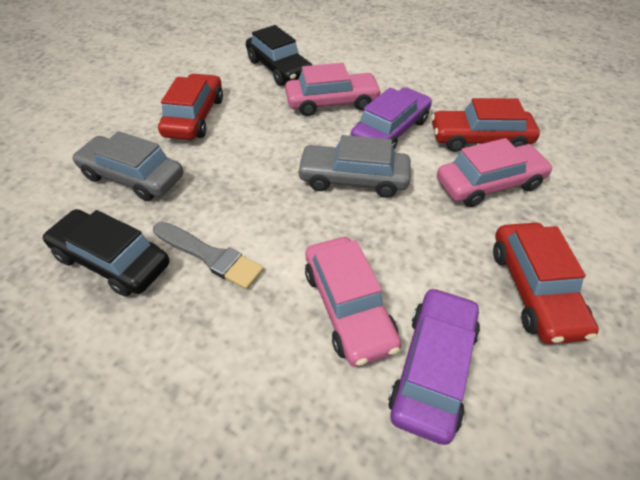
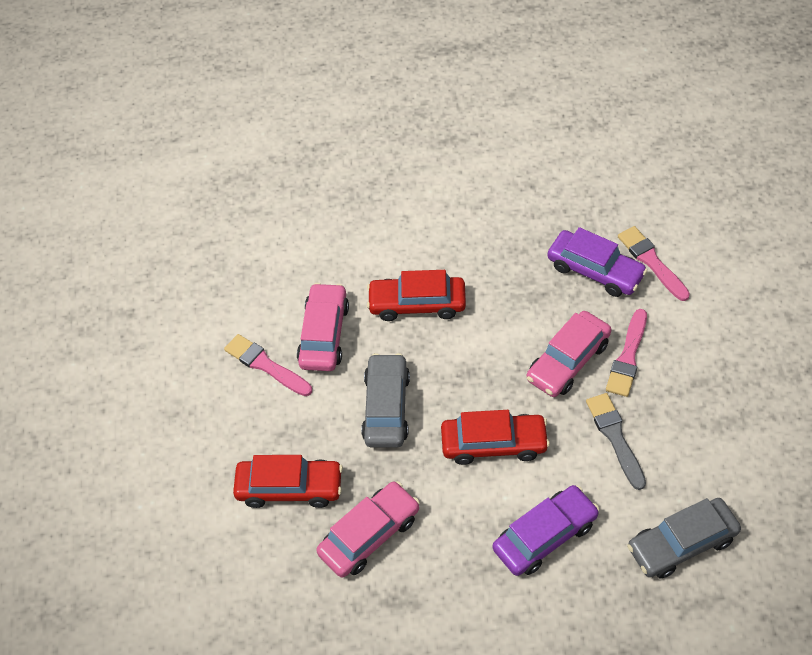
black car: [43,209,169,297] [246,25,312,86] = 2 -> none = 0
pink brush: none = 0 -> [224,334,312,396] [606,309,647,397] [618,226,690,301] = 3

